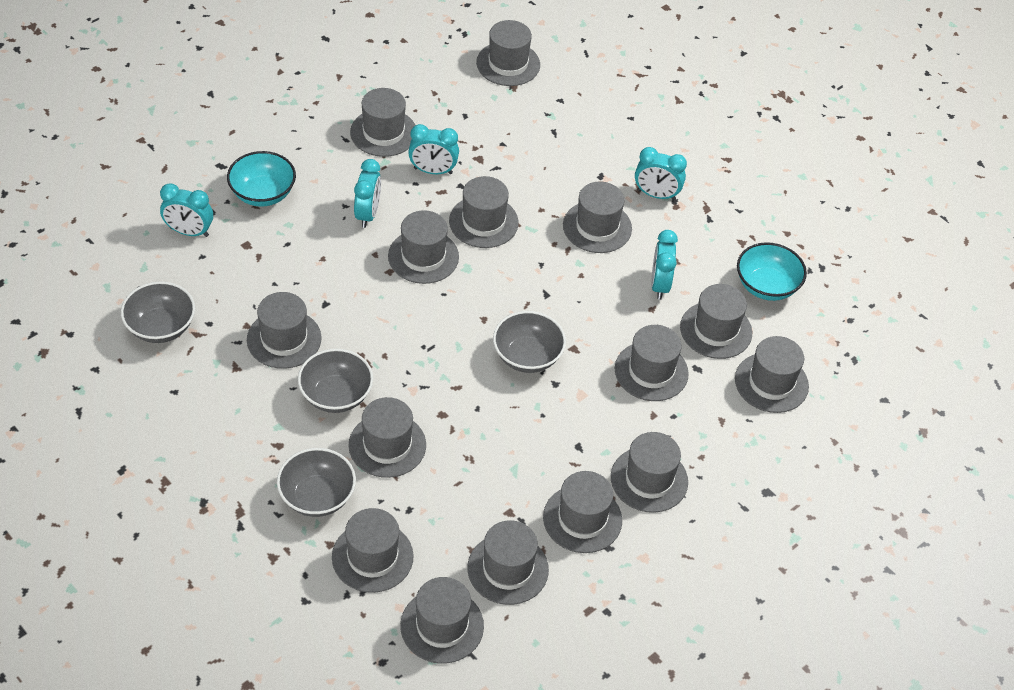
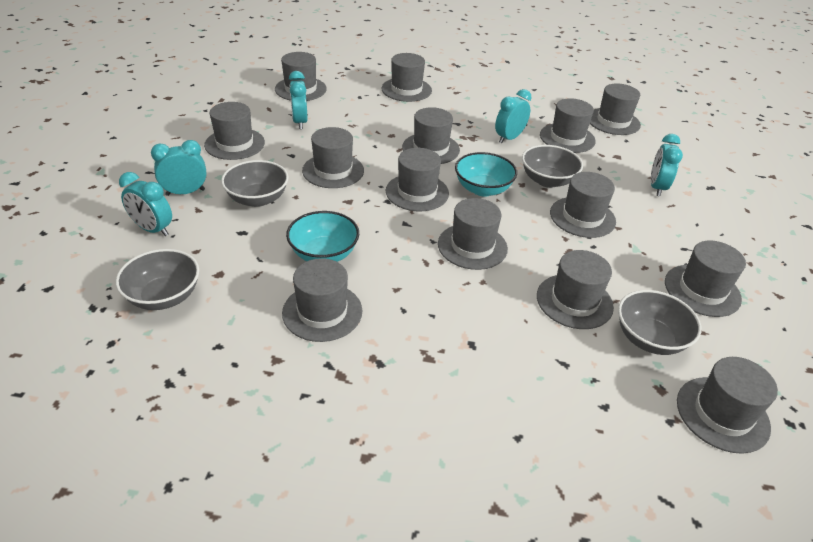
grey hat: [247,292,322,369] [332,508,414,593] [348,397,426,478] [350,88,415,157] [388,210,459,284] [400,577,484,664] [449,176,519,248] [467,520,549,605] [476,20,540,86] [543,471,622,553] [563,182,632,253] [611,432,688,513] [615,325,689,401] [680,284,752,359] [735,336,809,413] = 15 -> [204,102,265,160] [275,52,327,101] [282,258,362,342] [302,127,364,188] [382,53,432,102] [386,148,449,211] [402,107,460,164] [438,198,508,270] [537,250,614,329] [540,98,596,153] [550,172,616,238] [590,83,641,135] [665,241,746,317] [677,357,778,454] = 14

